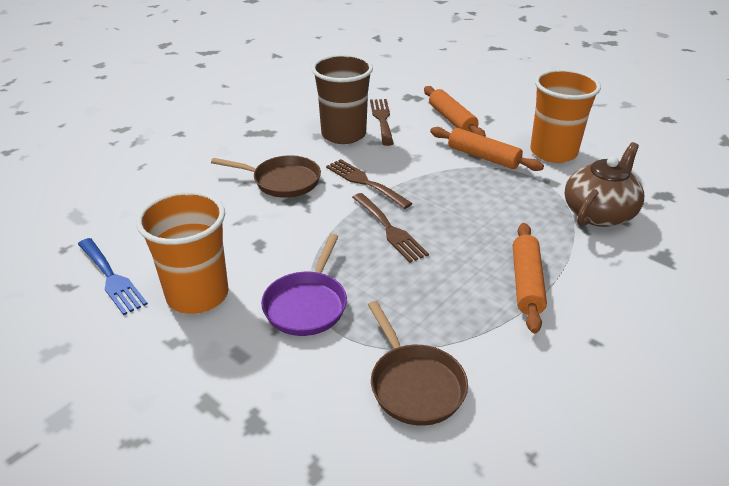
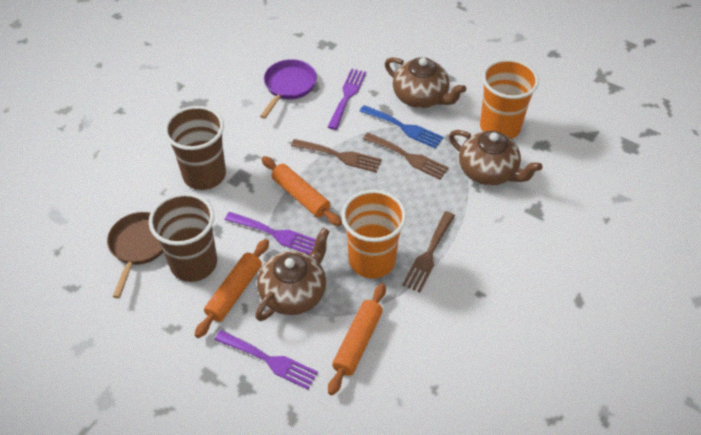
brown cup: [312,54,373,144] = 1 -> [149,193,217,282] [164,106,226,190] = 2
brown pan: [211,155,321,198] [368,301,468,426] = 2 -> [107,212,163,298] = 1
brown teapot: [565,142,644,227] = 1 -> [255,228,330,321] [385,57,466,108] [449,130,542,186] = 3
purple fork: none = 0 -> [214,330,318,390] [225,212,316,255] [328,69,366,130] = 3

